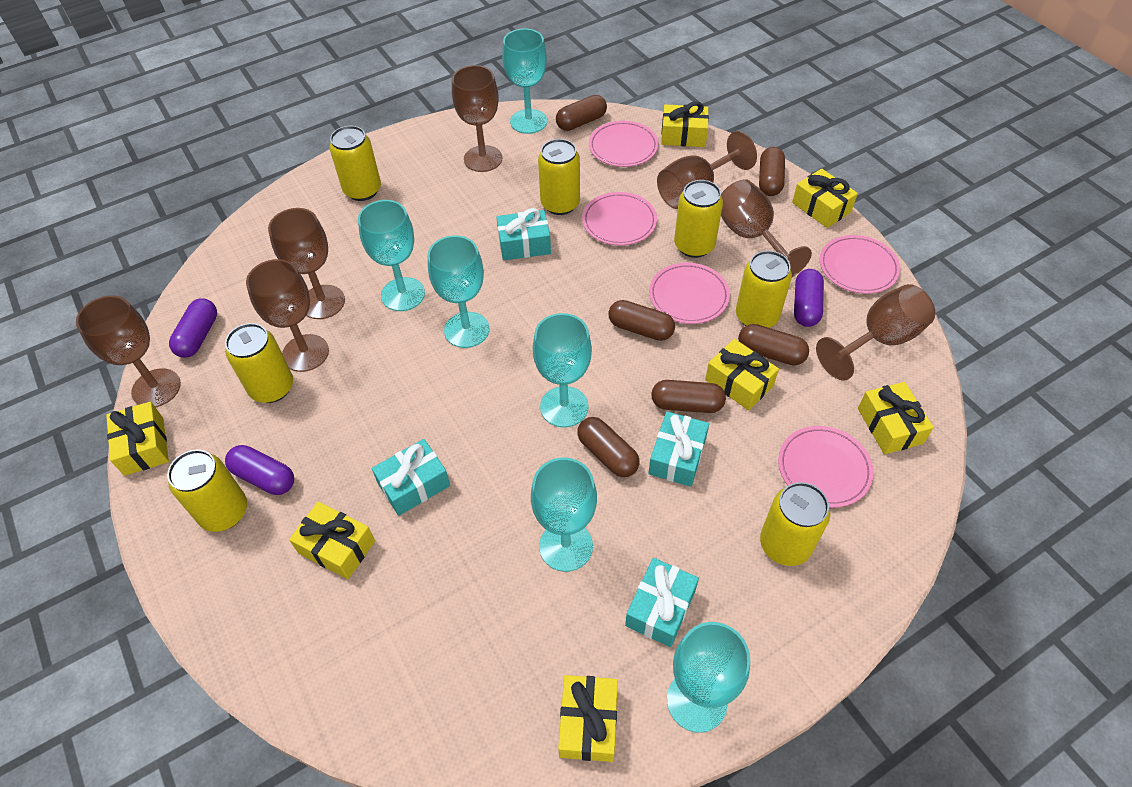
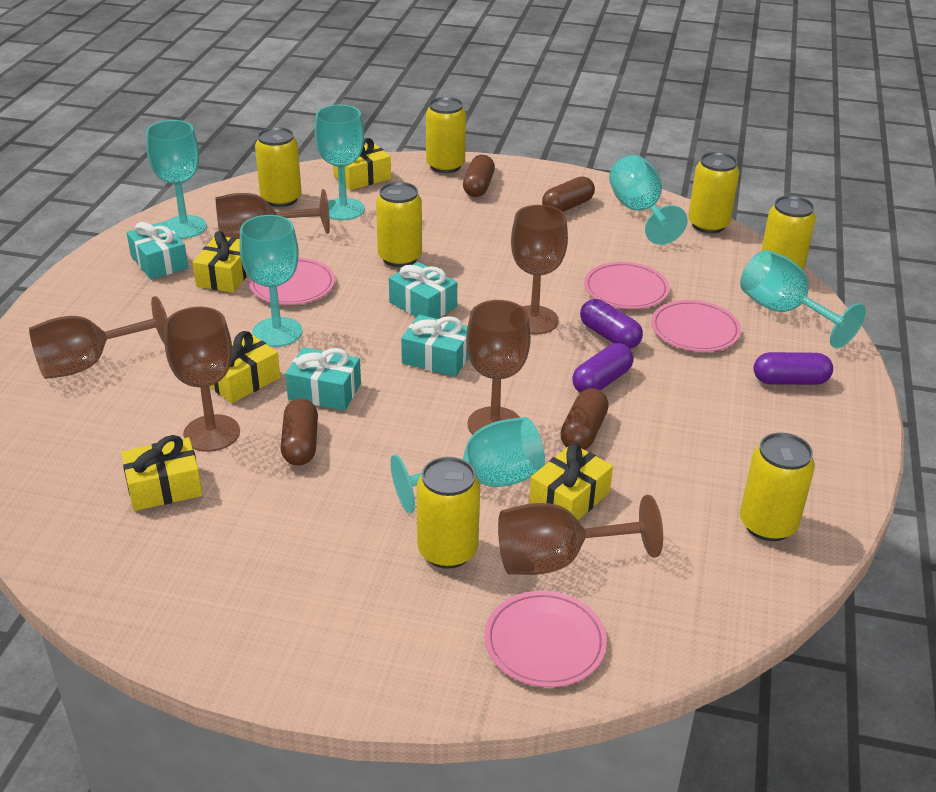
brown capsule: [556,95,607,131] [577,417,639,477] [608,300,675,341] [651,380,726,413] [738,324,809,365] [759,147,785,196] = 6 -> [281,398,318,466] [463,155,495,197] [542,176,595,212] [560,388,609,450] = 4
brown goblet: [76,295,181,407] [246,259,329,372] [268,208,345,319] [452,65,502,172] [657,131,757,209] [721,179,812,277] [816,284,935,381] = 7 -> [29,296,168,379] [164,307,240,452] [215,189,330,239] [466,300,531,435] [498,495,663,575] [511,205,568,335] = 6
pink plate: [582,192,657,246] [589,121,658,167] [649,263,730,324] [778,426,874,508] [820,235,901,294] = 5 -> [249,258,335,305] [484,591,607,687] [584,262,669,309] [651,300,741,352] = 4
yellow gift: [106,401,169,476] [289,502,375,579] [558,675,618,762] [661,102,709,147] [705,339,779,411] [792,169,858,228] [858,382,934,454] = 7 -> [121,435,203,511] [193,231,248,293] [209,331,280,403] [333,138,391,190] [529,444,613,520] = 5

